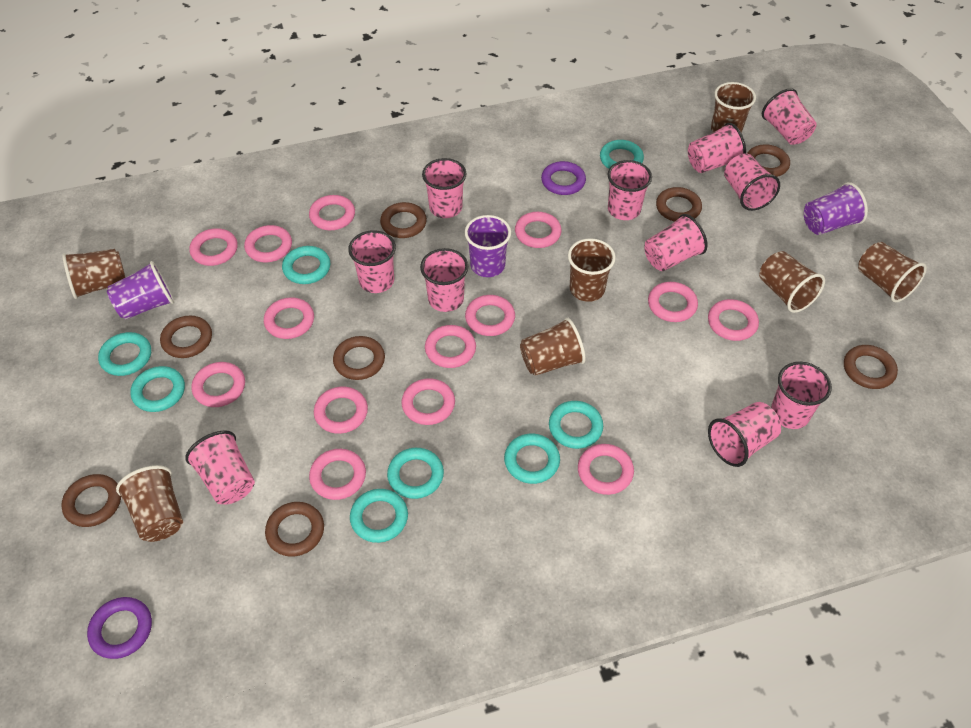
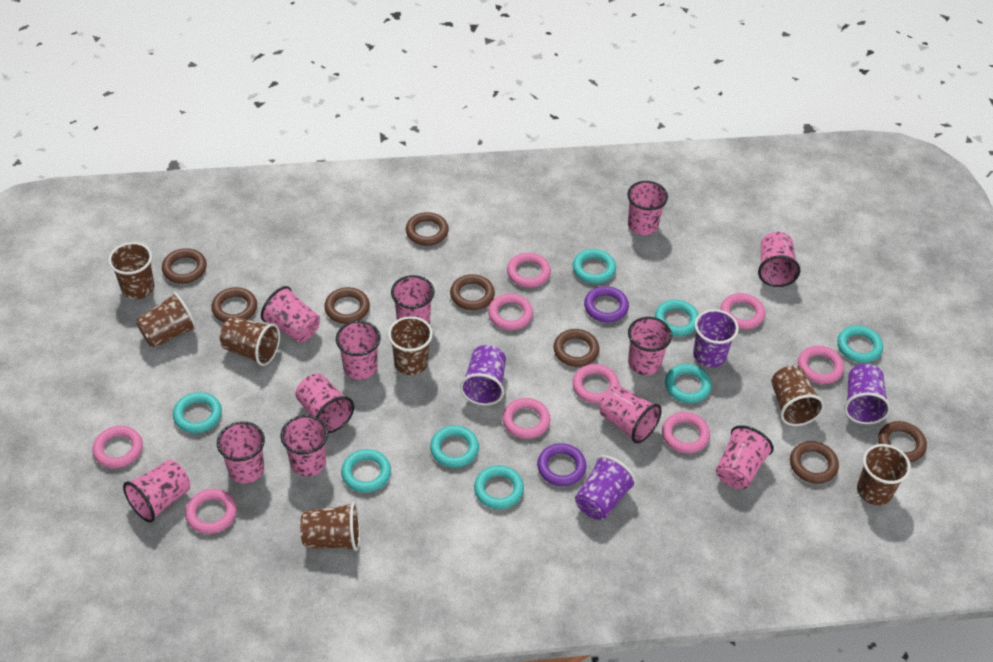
pink cup: [185,430,255,504] [348,230,396,293] [420,248,468,312] [422,158,466,218] [607,160,652,220] [644,214,708,271] [688,123,746,173] [708,402,781,467] [724,154,780,211] [762,88,817,145] [771,362,832,429] = 11 -> [123,460,190,523] [217,421,265,483] [261,286,320,343] [280,415,328,477] [295,374,354,433] [336,321,381,380] [391,275,435,324] [600,385,662,444] [627,181,668,235] [628,317,672,375] [716,425,774,489] [758,232,800,287] = 12
pink ring: [190,228,238,266] [192,362,245,407] [244,225,292,262] [264,297,314,339] [309,195,355,230] [309,449,366,500] [314,387,368,434] [401,378,455,425] [425,325,476,368] [465,295,515,336] [515,212,562,248] [578,444,634,495] [648,282,698,322] [708,299,759,341] = 14 -> [93,426,143,468] [185,489,237,534] [488,294,533,330] [503,398,551,439] [507,253,551,288] [572,364,619,403] [662,412,710,453] [720,293,765,329] [798,346,844,384] = 9
purple cup: [107,261,174,320] [465,215,511,277] [804,182,868,235] = 3 -> [460,345,506,405] [575,455,637,520] [693,309,739,367] [844,364,891,424] = 4

